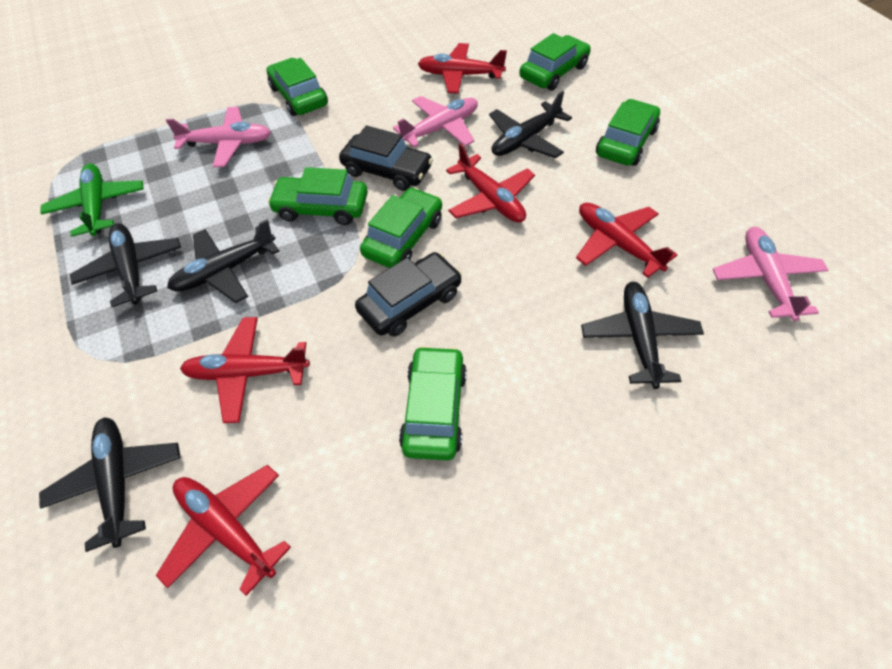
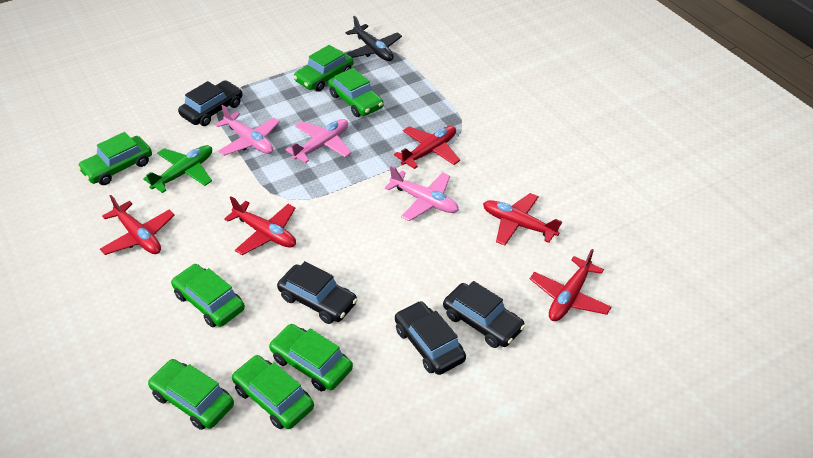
black car: [339,125,433,191] [355,252,462,336] = 2 -> [178,80,243,126] [277,261,357,324] [395,301,466,375] [443,281,525,348] = 4
black plane: [39,417,181,552] [70,223,181,307] [167,219,279,303] [489,91,572,158] [581,282,704,389] = 5 -> [345,16,402,61] = 1
green car: [266,58,328,116] [268,167,368,225] [360,187,442,268] [399,346,467,460] [519,33,591,91] [596,99,660,166] = 6 -> [77,132,152,185] [148,359,234,430] [171,264,245,327] [232,355,314,429] [269,324,353,391] [294,45,353,92] [328,68,384,117] = 7

